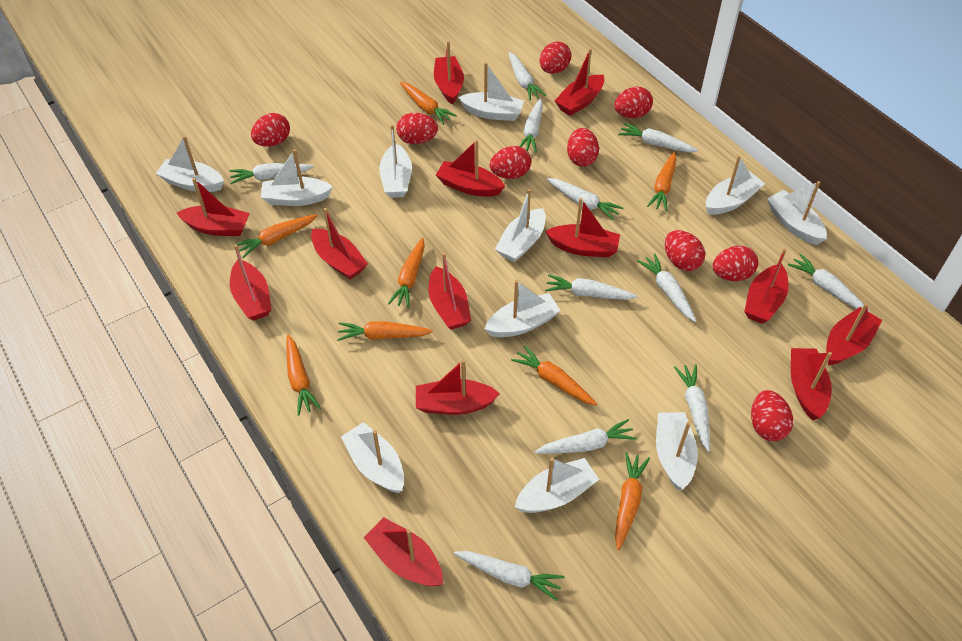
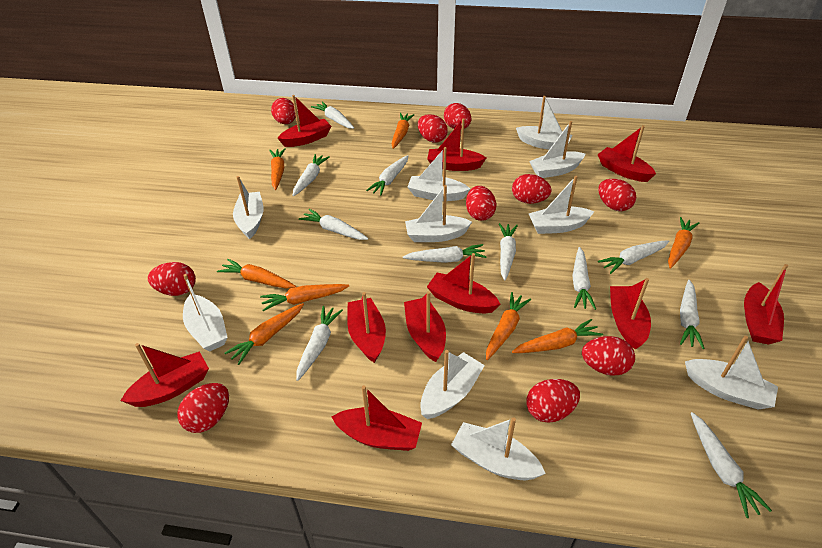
red boat: [177,178,250,236] [230,244,272,321] [311,208,368,280] [364,517,443,586] [416,359,500,415] [429,253,471,330] [434,41,464,105] [436,140,505,197] [545,198,620,257] [555,49,604,116] [744,248,789,324] [791,348,832,420] [826,303,882,365] = 13 -> [121,343,209,407] [278,95,331,147] [332,385,422,451] [347,292,386,363] [404,291,446,362] [427,118,486,171] [427,253,500,313] [598,125,656,182] [610,278,651,350] [744,264,788,345] = 10
red egg: [251,113,290,147] [396,113,438,144] [490,146,531,179] [540,41,571,74] [567,128,599,167] [614,87,653,118] [665,230,705,271] [713,246,758,281] [751,390,793,441] = 9 -> [148,262,196,296] [177,383,229,433] [271,98,296,124] [418,114,448,143] [444,103,471,130] [466,186,496,221] [512,174,551,204] [526,379,580,423] [582,336,635,376] [598,179,636,211] = 10
white boat: [155,136,224,192] [261,149,333,206] [341,422,404,493] [379,125,412,198] [458,62,524,121] [484,280,561,337] [495,189,546,262] [515,457,599,513] [656,412,698,490] [706,155,765,215] [767,181,827,245] = 11 -> [183,274,228,351] [233,176,264,239] [405,185,472,242] [408,147,470,201] [420,350,485,419] [451,417,546,480] [516,96,573,150] [529,121,585,178] [529,176,594,234] [685,336,778,410] = 10

